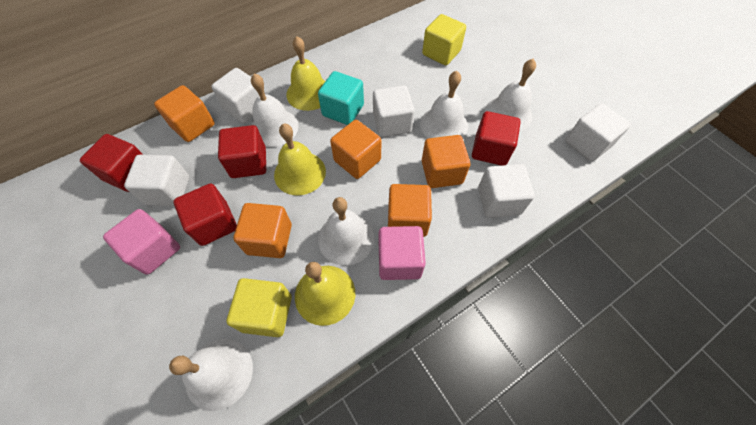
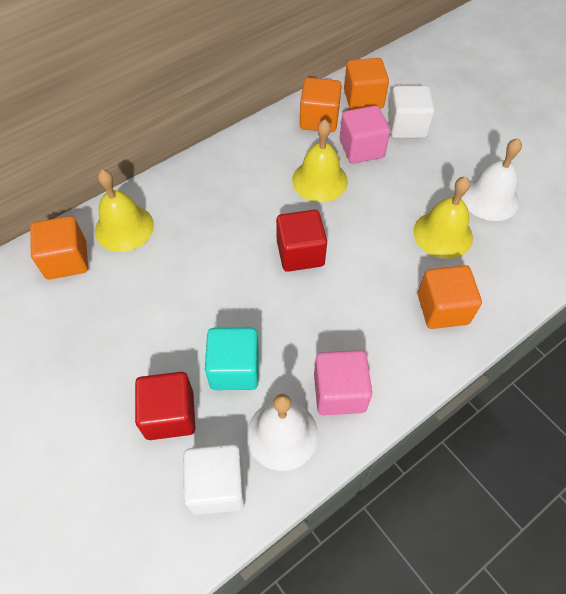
orange cube: [154,85,215,142] [234,203,292,258] [330,120,381,179] [388,184,432,237] [422,135,470,188] = 5 -> [30,216,88,279] [300,78,342,132] [344,58,389,110] [418,265,482,329] = 4
red cube: [80,134,143,192] [173,183,237,246] [218,125,266,178] [472,111,521,166] = 4 -> [135,372,195,440] [276,210,327,272] = 2
white bell: [169,339,253,411] [251,73,299,147] [318,197,374,266] [420,71,468,138] [485,59,536,132] = 5 -> [247,394,318,471] [462,138,522,221] = 2
white cube: [124,155,189,206] [211,68,259,123] [373,85,415,137] [478,164,535,218] [566,103,631,161] = 5 -> [184,444,245,515] [388,86,435,138] = 2
yellow cube: [227,278,292,337] [422,14,466,65] = 2 -> none = 0

